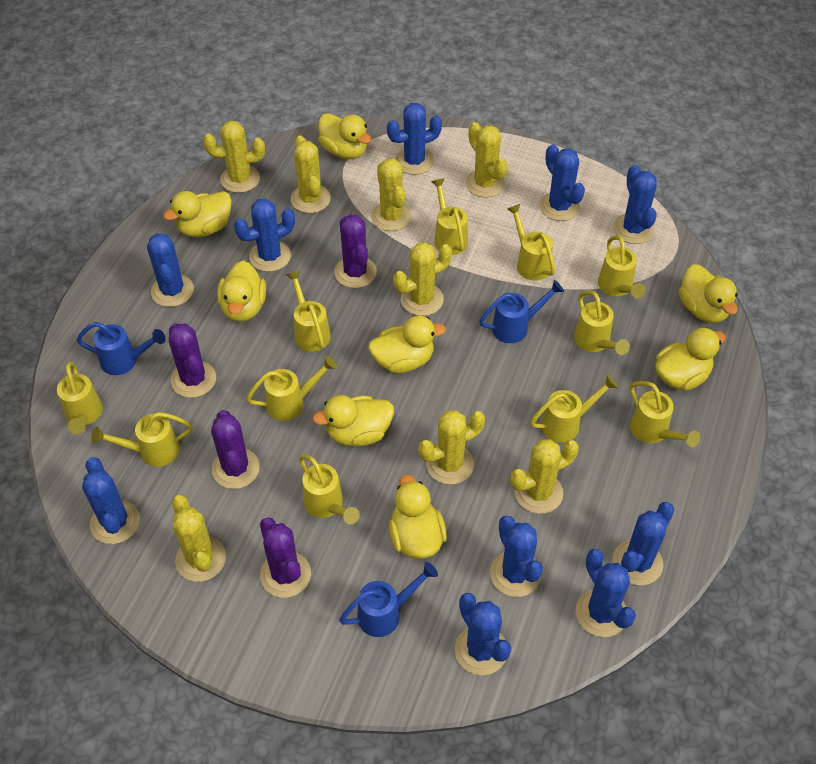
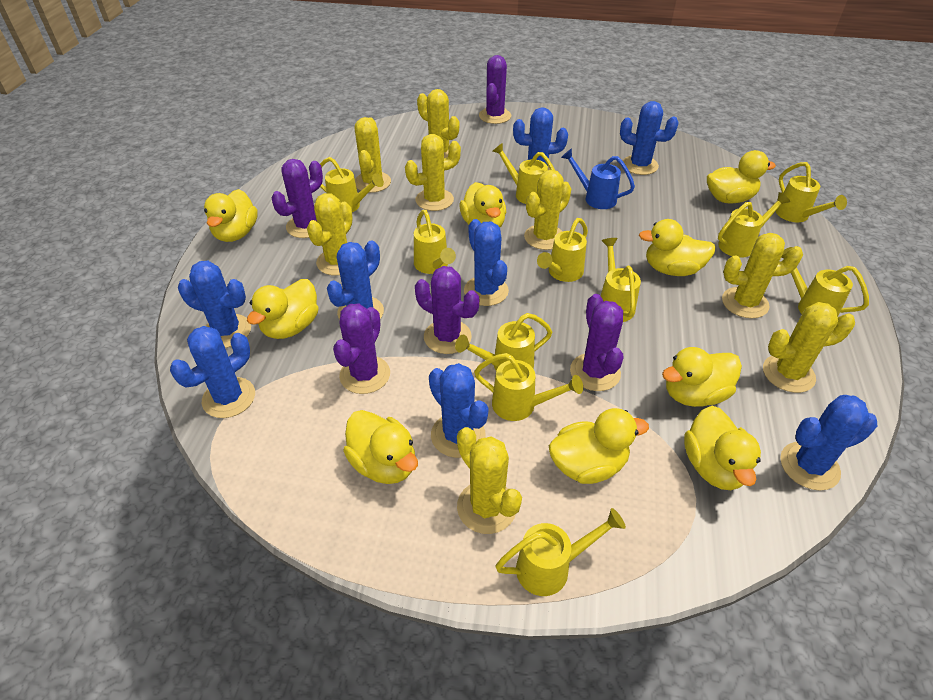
blue cactus: [82,457,140,544] [147,233,194,307] [234,198,295,272] [387,103,442,175] [455,593,511,675] [490,515,543,597] [539,144,585,221] [576,549,636,637] [612,502,675,585] [613,165,657,244] = 10 -> [170,326,255,418] [178,261,251,348] [327,240,384,320] [429,363,489,458] [464,219,509,306] [513,107,568,170] [620,101,679,175] [780,395,877,491] = 8
blue watering can: [77,322,165,375] [339,562,438,637] [479,280,564,343] = 3 -> [561,148,635,209] = 1
purple cactus: [169,323,216,398] [211,410,260,489] [260,517,311,598] [334,215,377,288] = 4 -> [272,159,323,238] [333,304,390,394] [415,266,479,354] [479,55,511,124] [570,294,624,391] = 5
yellow duck: [163,191,232,237] [217,261,266,322] [312,395,394,446] [318,113,371,159] [368,315,446,373] [389,475,447,559] [655,327,726,391] [679,264,738,323] = 8 -> [204,189,258,242] [247,279,319,339] [343,410,418,484] [460,182,506,227] [549,408,649,484] [639,219,716,276] [662,347,742,407] [684,406,761,490] [707,150,776,204] = 9

